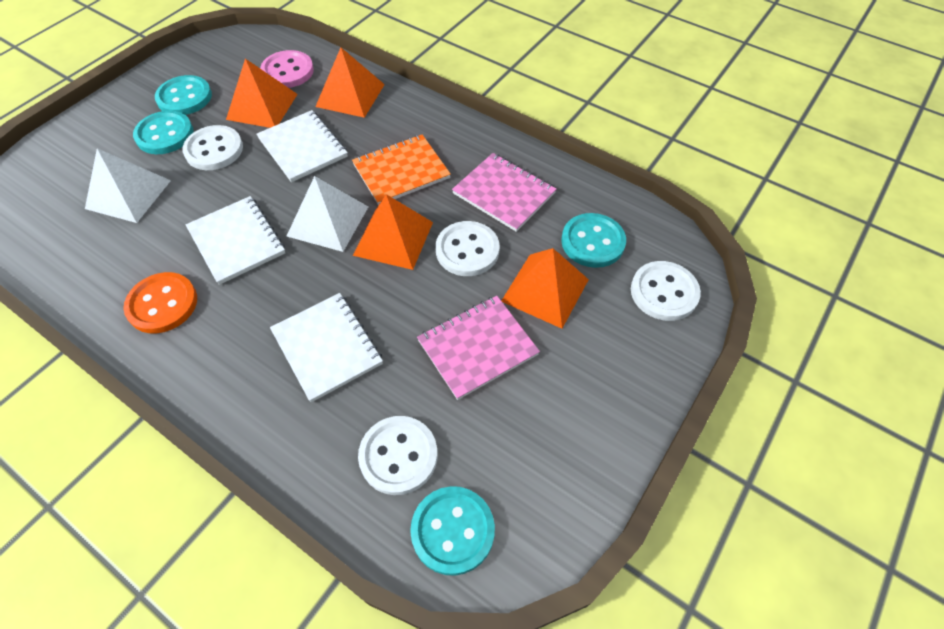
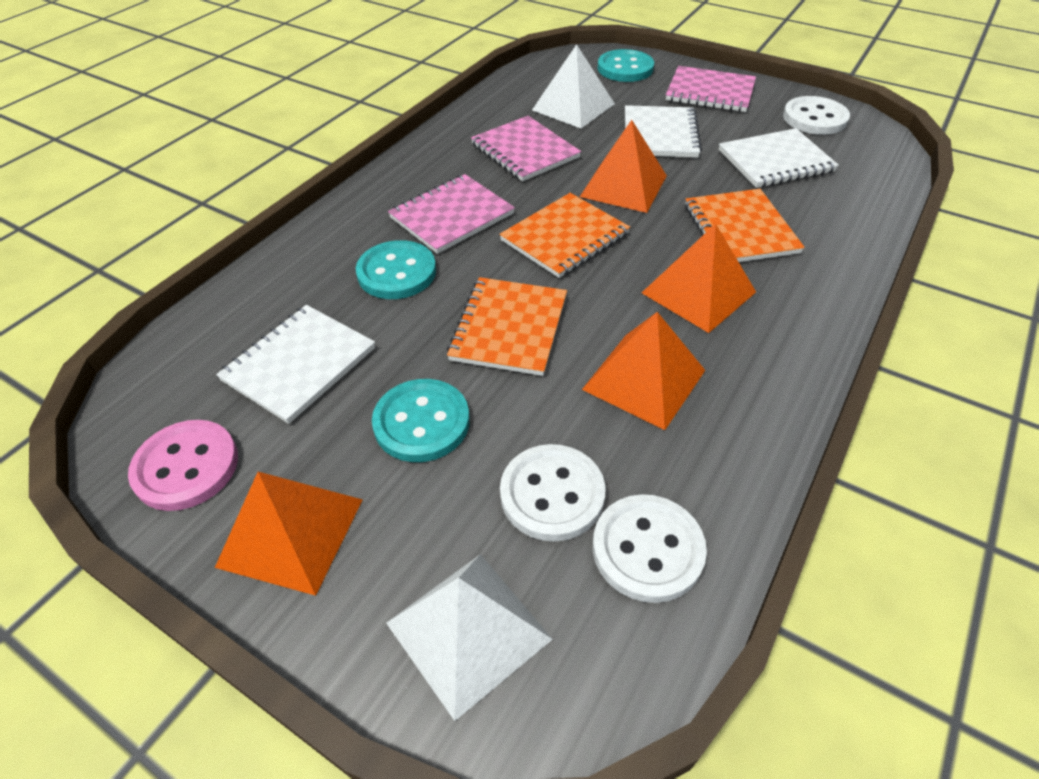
orange button: [123,272,197,333] = 1 -> none = 0
orange notebook: [352,134,451,205] = 1 -> [447,277,567,376] [499,193,630,278] [685,189,805,262] = 3
pink notebook: [417,296,540,400] [452,153,556,232] = 2 -> [388,174,515,254] [471,116,581,181] [666,66,756,112] = 3
turquoise button: [133,111,194,154] [155,75,212,115] [410,486,495,576] [561,213,626,268] = 4 -> [356,240,436,299] [372,379,470,462] [597,49,654,82] = 3
white button: [182,125,243,170] [358,416,438,495] [436,221,500,276] [631,261,701,321] = 4 -> [500,444,605,542] [593,494,707,603] [783,96,850,135] = 3

